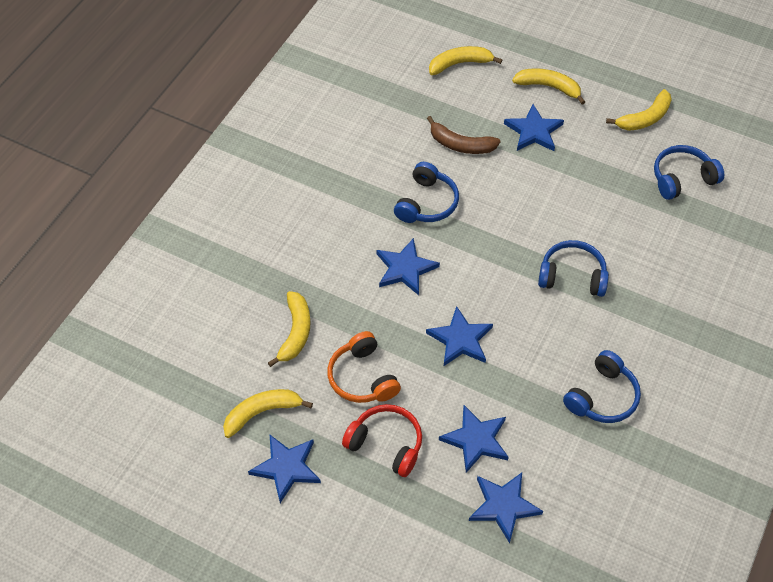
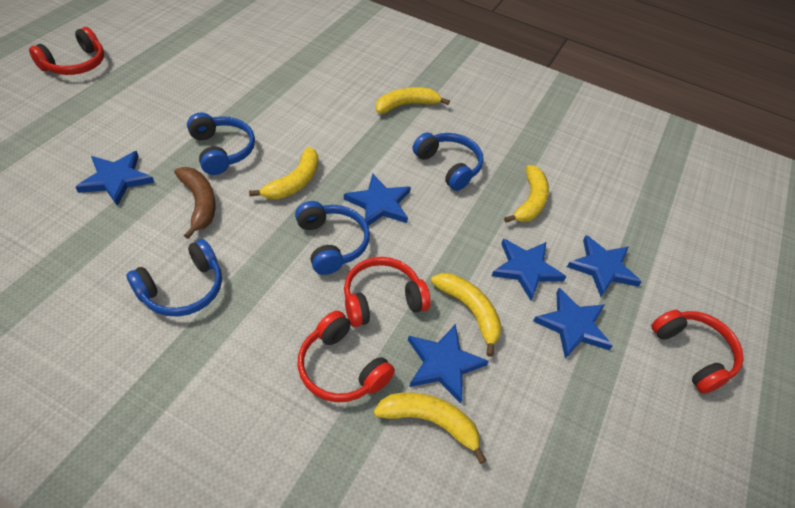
orange headphones: [327,331,401,403] = 1 -> none = 0
red headphones: [342,404,422,477] = 1 -> [29,27,104,75] [297,311,395,402] [344,257,431,327] [651,310,744,394] = 4

